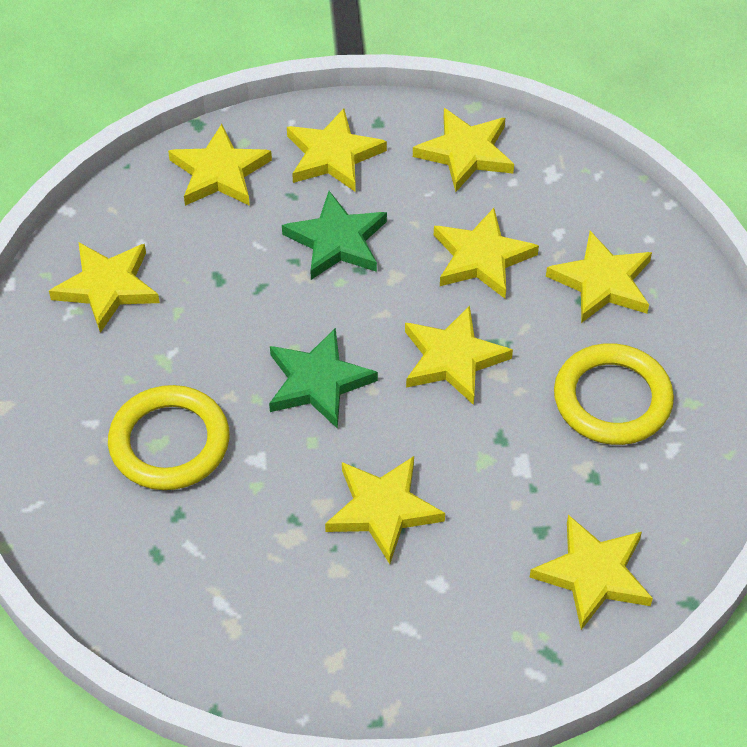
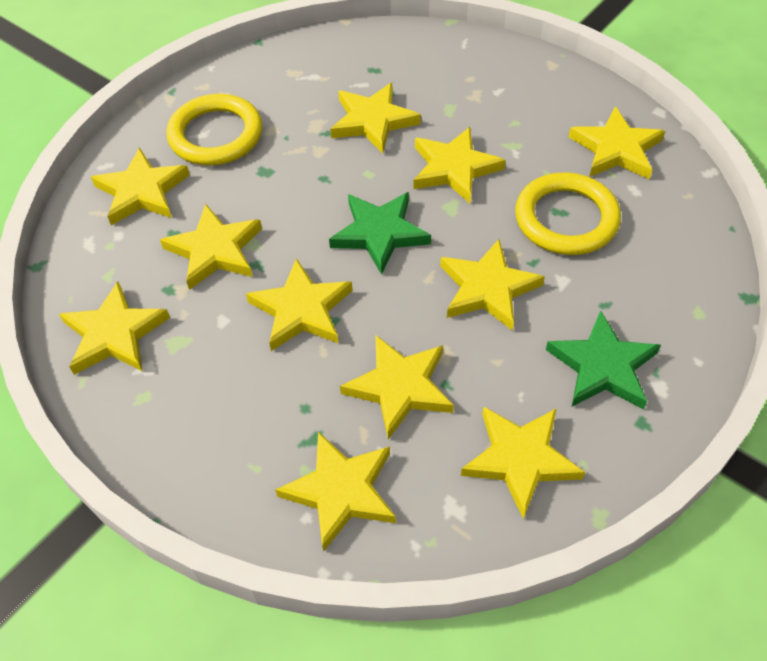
yellow star: [49,242,160,333] [168,124,272,206] [287,108,387,192] [325,456,445,564] [405,306,513,405] [413,108,514,192] [434,208,539,298] [530,515,653,630] [546,231,652,323] = 9 -> [59,282,170,375] [91,147,190,226] [160,204,262,290] [246,258,353,351] [275,432,396,552] [330,83,421,154] [340,335,454,439] [413,127,505,203] [440,239,545,331] [461,406,585,519] [569,107,665,179] = 11

